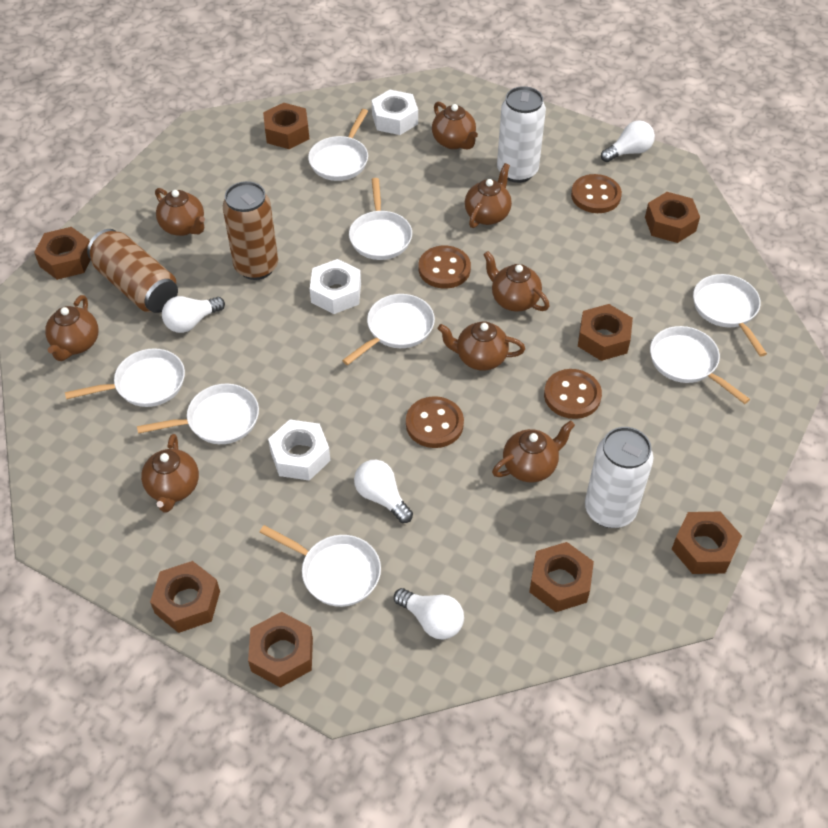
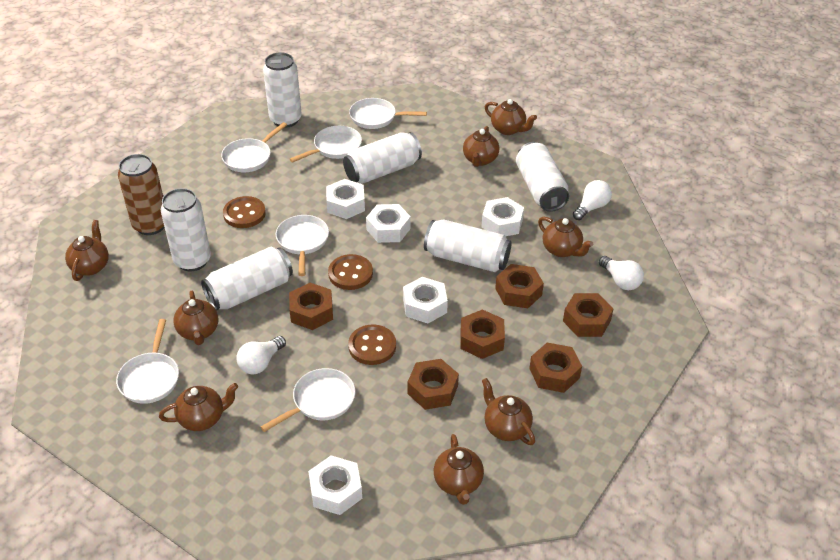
brown button: [406,396,464,448] [419,246,471,289] [544,369,602,419] [571,174,622,213] = 4 -> [223,196,266,228] [328,254,373,290] [348,325,396,365] = 3
brown can: [87,229,178,313] [223,181,278,280] = 2 -> [118,154,165,235] = 1
brown nut: [34,227,91,280] [150,561,220,633] [248,612,313,688] [263,103,309,149] [529,542,594,612] [578,304,633,361] [645,192,700,243] [672,512,742,574] = 8 -> [289,283,333,330] [408,359,459,410] [460,309,505,359] [495,264,544,308] [529,343,582,393] [563,293,614,337] = 6
white can: [497,86,546,183] [585,427,653,528] = 2 -> [161,188,211,271] [201,247,293,311] [263,52,302,128] [343,132,422,184] [424,220,511,272] [516,142,569,212] = 6
white light bulb: [162,296,225,333] [354,460,413,523] [394,588,464,640] [601,120,655,162] = 4 -> [236,336,286,374] [573,180,612,220] [599,256,644,290] = 3
white nut: [268,419,331,481] [310,259,361,314] [372,90,418,135] = 3 -> [308,456,362,515] [326,179,365,219] [366,204,411,243] [403,277,448,323] [481,197,524,236] = 5
white pan: [65,348,185,407] [137,384,259,444] [259,525,381,607] [308,109,368,181] [342,294,435,365] [349,178,412,260] [650,326,750,404] [693,274,767,357] = 8 -> [116,319,179,404] [221,122,287,172] [261,368,355,432] [276,215,329,276] [290,126,362,163] [349,98,427,129] = 6

